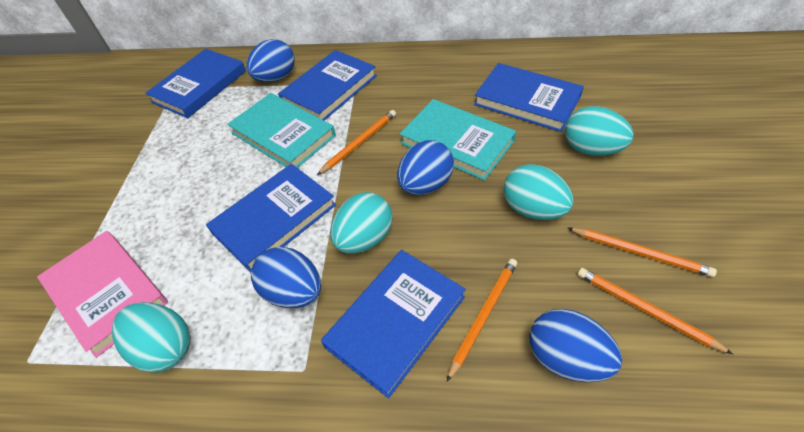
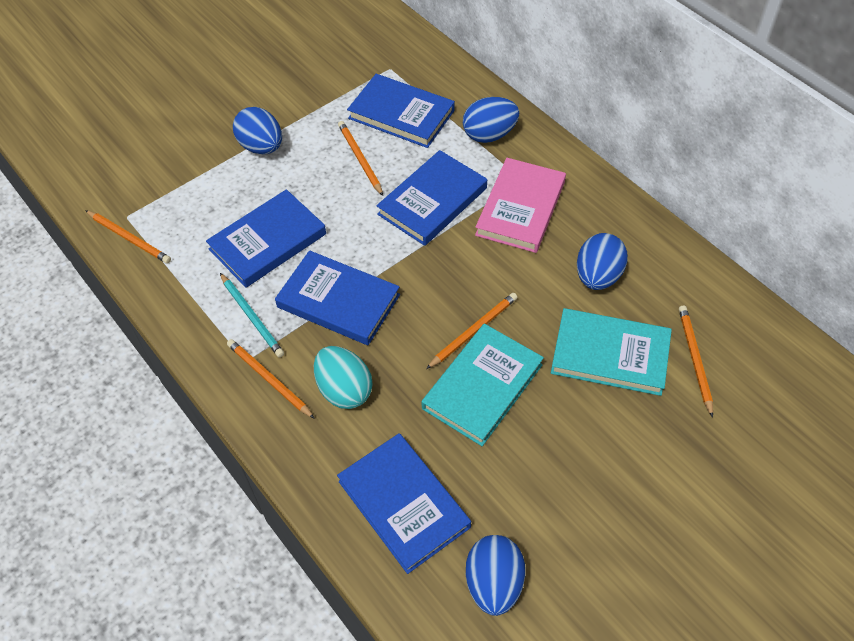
orange pencil: [317,110,396,175] [447,259,517,382] [568,228,717,277] [577,268,733,354] = 4 -> [85,210,171,264] [227,339,315,419] [338,121,383,196] [426,293,518,369] [679,305,713,418] = 5
turquoise egg: [112,302,191,373] [330,192,392,254] [504,164,574,220] [565,106,634,156] = 4 -> [314,346,372,409] = 1
turquoise pencil: none = 0 -> [220,273,284,357] = 1

